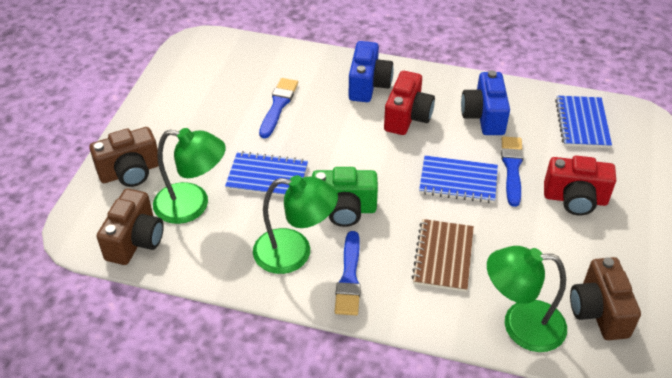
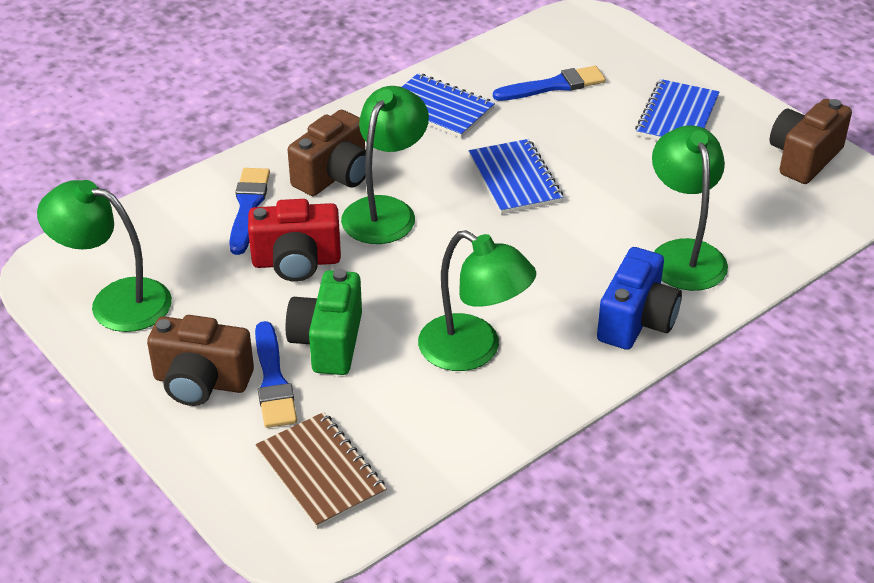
blue camera: [349,41,394,102] [461,70,510,135] = 2 -> [597,247,682,350] = 1
green lamp: [153,128,226,224] [253,175,338,274] [487,246,567,352] = 3 -> [37,180,172,332] [341,86,429,244] [418,230,536,371] [652,126,728,291] = 4
red camera: [384,71,435,135] [544,156,616,216] = 2 -> [248,199,341,282] = 1

